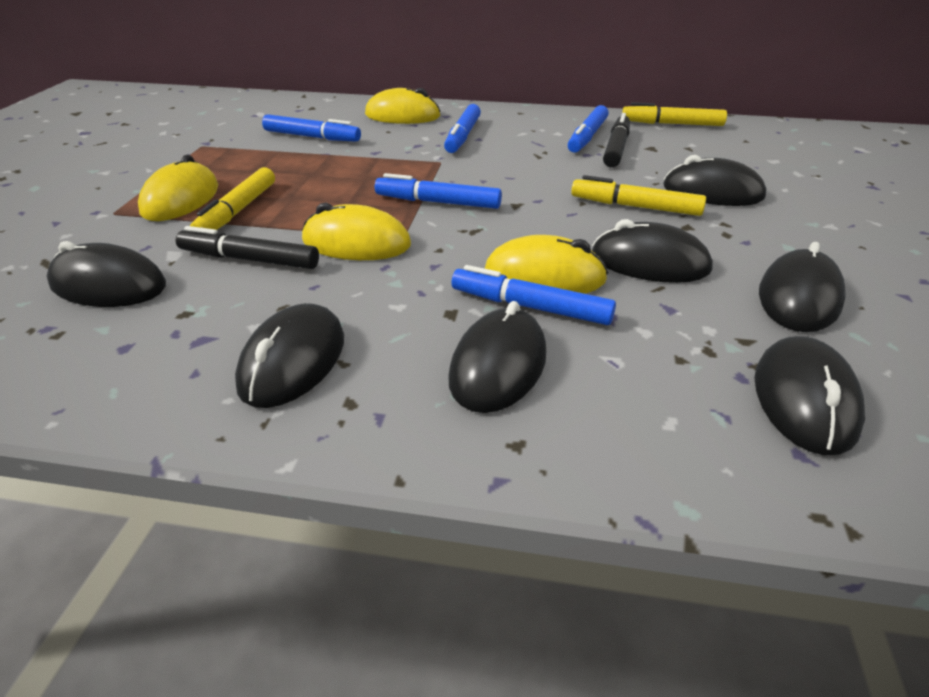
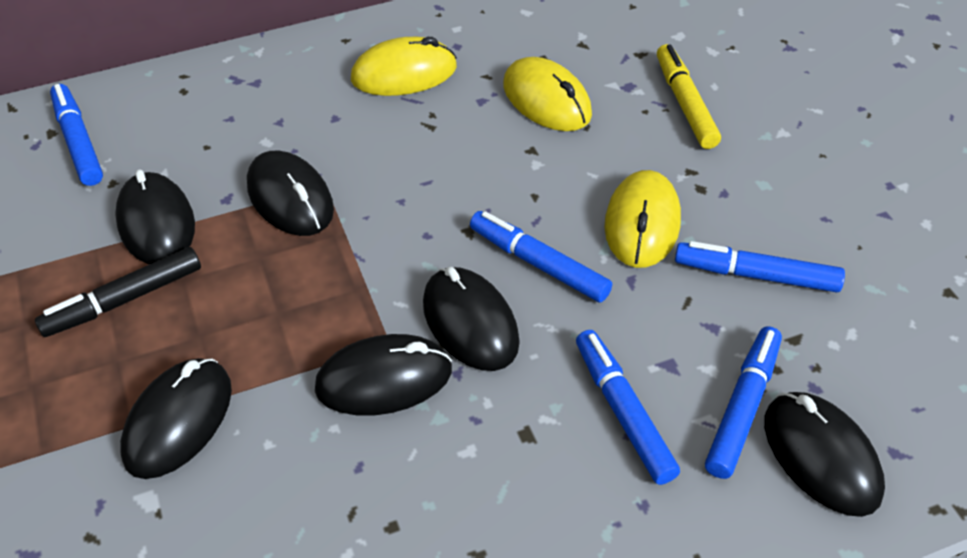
black marker: [176,226,319,269] [603,113,630,167] = 2 -> [35,247,201,337] = 1
black mouse: [47,241,166,307] [235,303,344,408] [448,301,546,413] [592,219,713,283] [663,155,766,206] [754,336,865,455] [759,242,846,332] = 7 -> [115,170,195,264] [120,358,232,479] [247,151,334,236] [315,334,452,416] [423,267,520,371] [764,392,885,517] = 6
yellow marker: [190,167,275,230] [571,175,706,216] [622,102,727,126] = 3 -> [657,44,721,149] = 1
yellow mouse: [138,154,218,221] [302,202,411,260] [365,88,441,124] [485,235,608,294] = 4 -> [351,37,457,96] [503,57,592,131] [604,170,681,268] = 3

